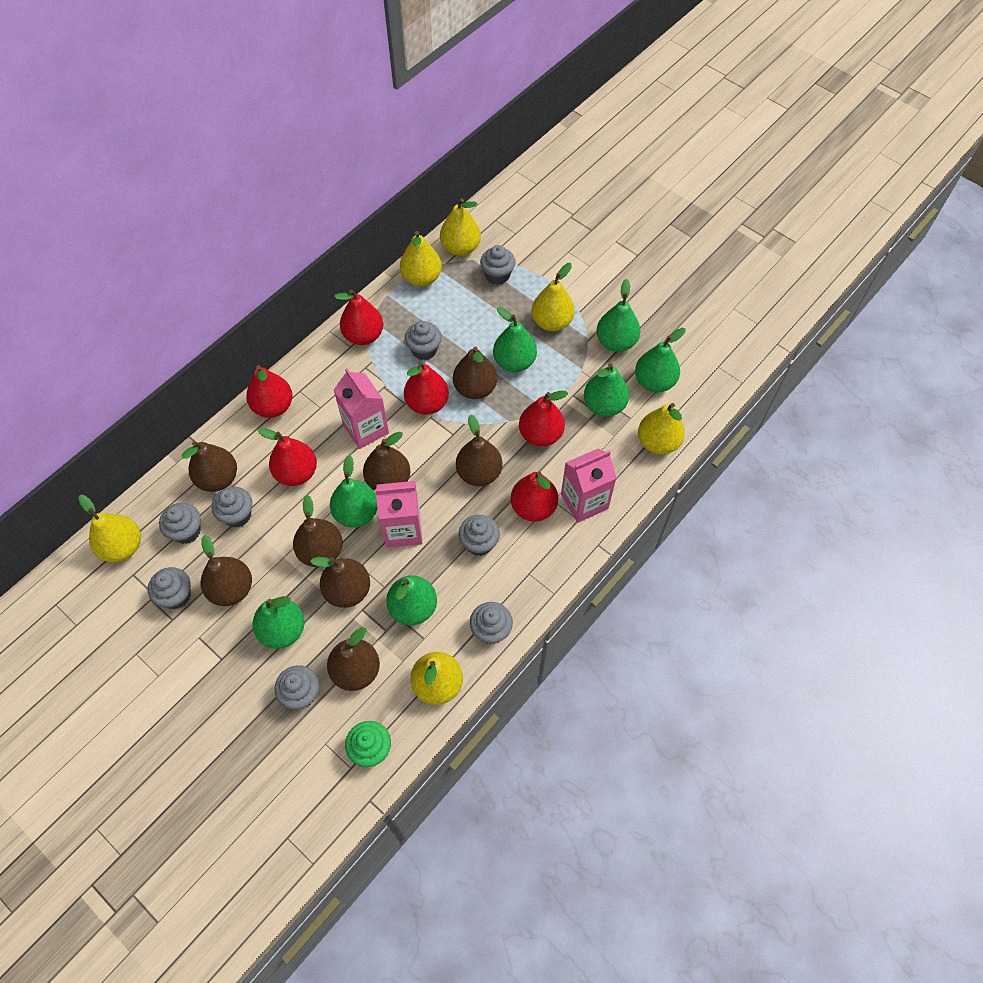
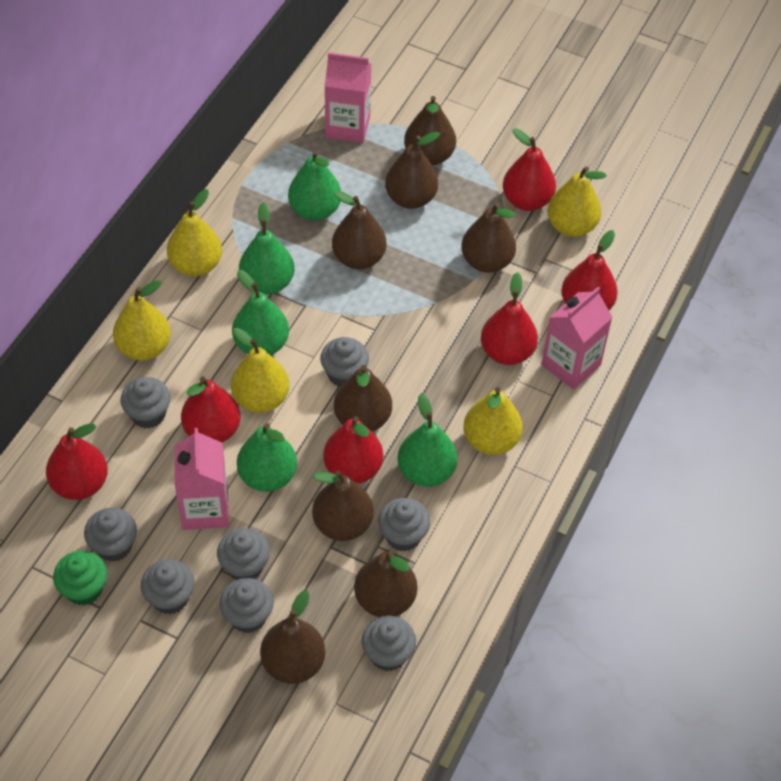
green pear: [252,596,305,649] [330,455,378,528] [386,576,437,625] [493,307,537,372] [584,363,629,417] [596,279,640,352] [635,328,686,392] = 7 -> [232,270,289,355] [237,423,297,492] [239,202,294,295] [288,150,341,221] [397,393,458,487] = 5
yellow pear: [78,495,141,562] [400,231,442,286] [410,652,463,705] [440,198,481,256] [532,263,575,331] [638,403,685,454] = 6 -> [113,280,171,361] [167,189,222,276] [231,328,289,413] [463,387,523,455] [547,166,607,237] = 5

